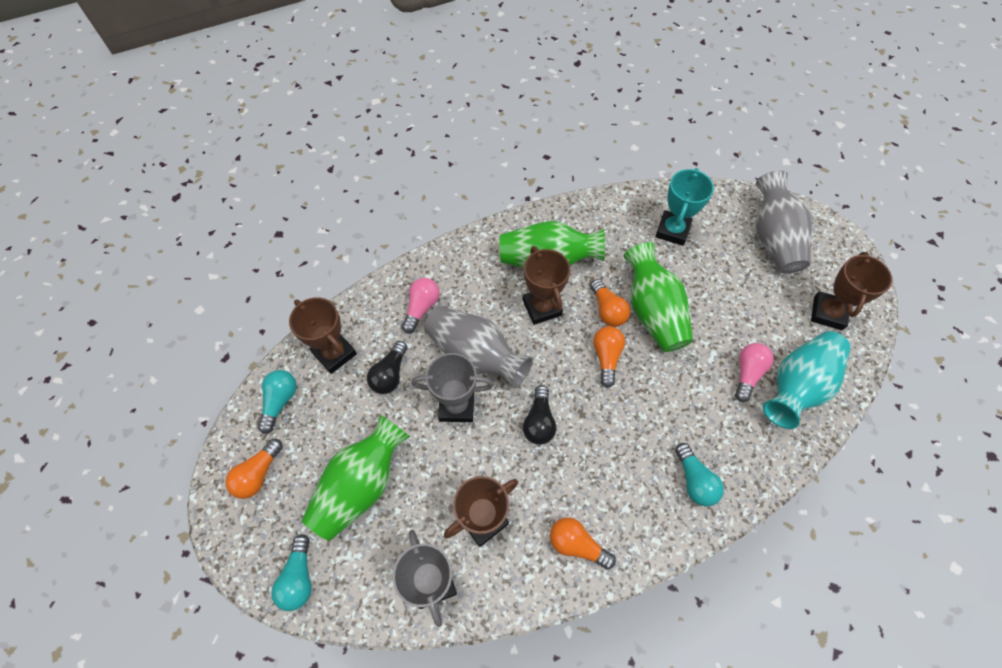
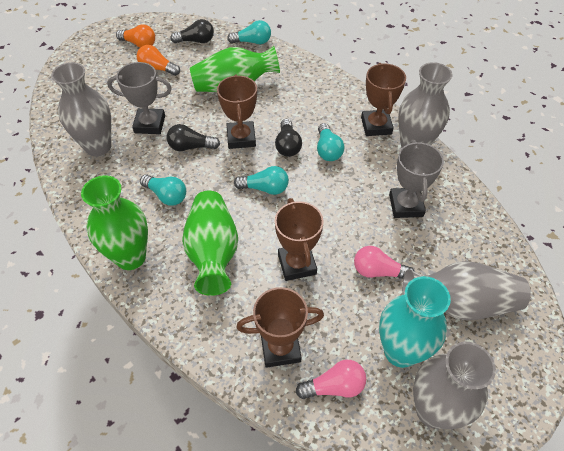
black light bulb: [367,341,407,394] [523,385,556,445] = 2 -> [167,124,220,151] [170,19,214,43] [275,119,302,157] = 3
grey vase: [424,307,533,389] [756,170,812,273] = 2 -> [51,62,111,157] [398,62,453,148] [402,261,531,320] [413,342,496,429] = 4
orange light bulb: [225,439,283,499] [550,517,616,570] [590,279,630,327] [593,326,625,388] = 4 -> [116,24,155,47] [137,45,180,76] = 2
turquoise light bulb: [258,370,297,434] [271,534,312,611] [675,443,724,506] = 3 -> [140,174,186,206] [227,20,271,44] [234,166,289,195] [317,123,345,161] = 4
turquoise trophy: [655,168,714,246] = 1 -> none = 0

